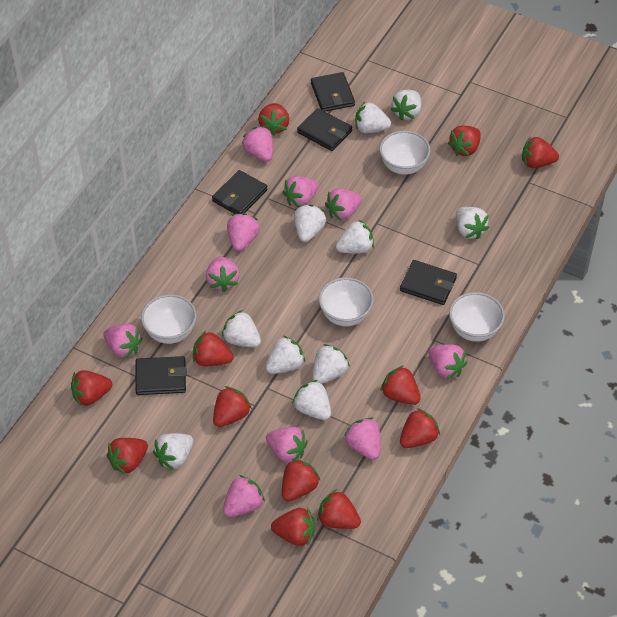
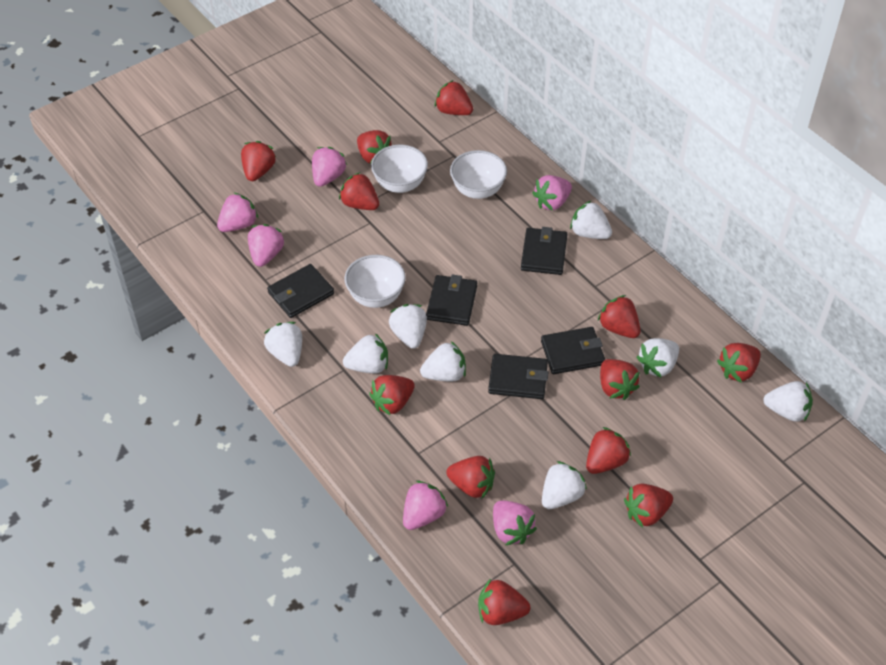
pink strawberry: [103,324,143,359] [206,256,239,292] [223,475,265,517] [227,213,260,251] [242,126,273,162] [266,427,308,463] [282,176,318,208] [325,189,362,221] [344,417,381,460] [429,344,467,379] = 10 -> [217,193,258,232] [248,224,285,267] [312,147,347,187] [403,481,448,530] [493,501,537,546] [532,175,572,211] = 6
white bowl: [141,294,197,344] [319,277,374,326] [379,131,430,175] [449,292,505,342] = 4 -> [345,255,406,308] [371,145,428,193] [450,150,507,199] = 3
white strawberry: [153,433,193,470] [222,310,261,347] [266,336,305,374] [292,380,331,420] [294,204,326,242] [313,344,350,384] [336,220,374,254] [355,102,391,133] [391,90,421,121] [456,207,489,240] = 10 -> [264,322,302,367] [343,333,388,374] [389,304,427,349] [420,341,466,382] [542,461,587,509] [570,200,612,239] [636,338,679,377] [763,381,813,422] = 8

